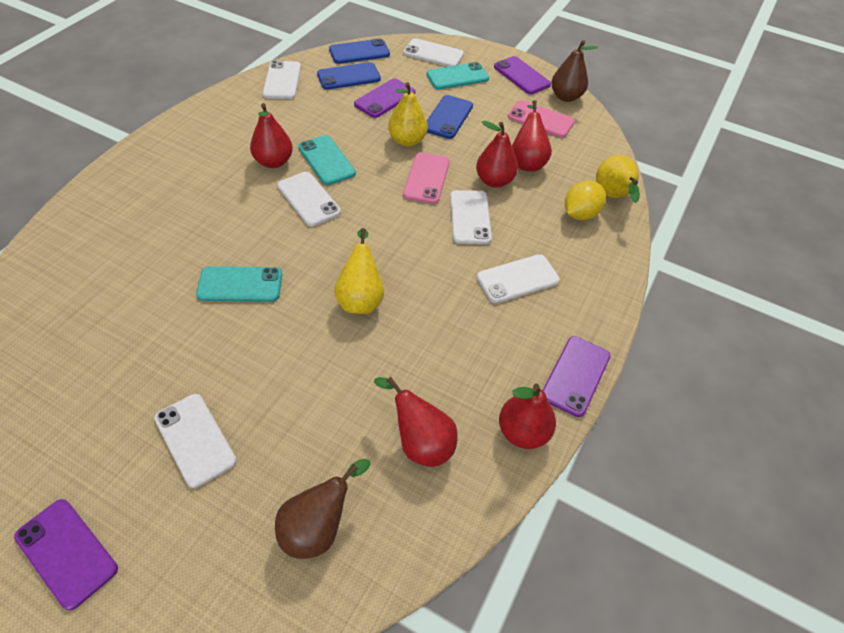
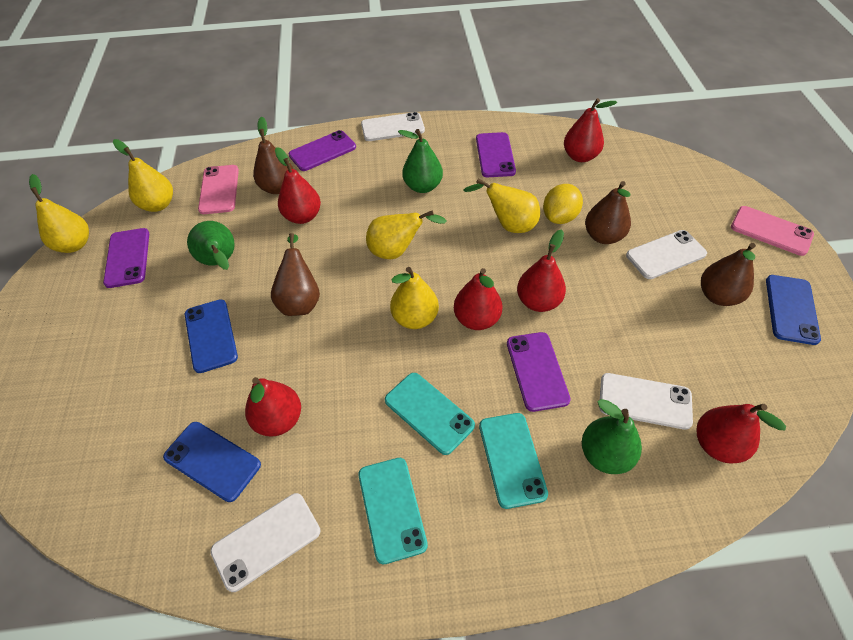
brown pear: [275,459,371,559] [551,40,598,102] = 2 -> [253,117,293,194] [271,233,320,316] [585,181,631,244] [701,243,756,306] = 4
green pear: none = 0 -> [187,221,235,270] [398,129,443,193] [582,399,642,474] = 3
red pear: [250,103,293,168] [374,377,458,467] [476,120,518,188] [499,384,556,449] [512,100,552,171] = 5 -> [245,377,301,437] [275,147,321,224] [454,268,503,330] [517,230,566,312] [564,98,617,162] [697,404,786,464] = 6
white phone: [154,394,237,488] [263,60,301,99] [277,172,341,227] [403,38,464,67] [450,190,492,244] [477,254,560,303] = 6 -> [210,493,320,592] [361,112,425,141] [599,373,693,430] [626,230,707,279] = 4
yellow pear: [334,228,384,314] [388,82,428,147] [596,155,640,203] = 3 -> [29,174,89,253] [113,139,173,212] [366,210,447,259] [390,267,439,329] [463,179,540,233] = 5

